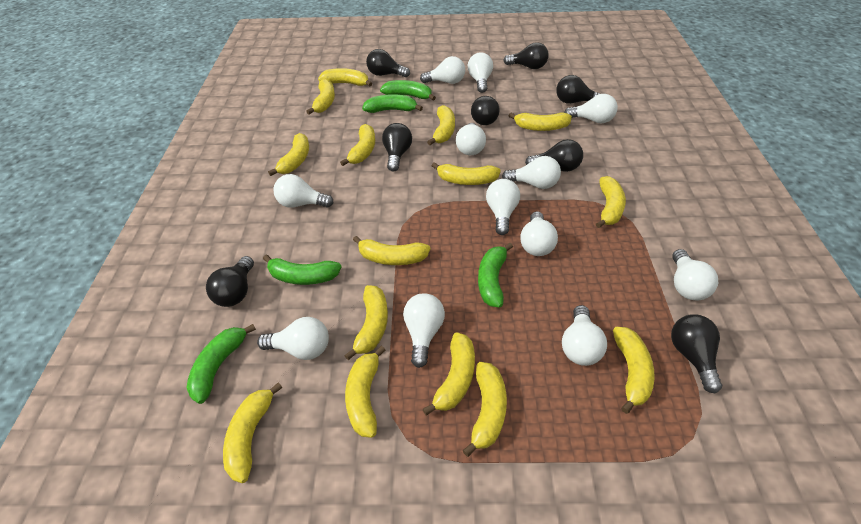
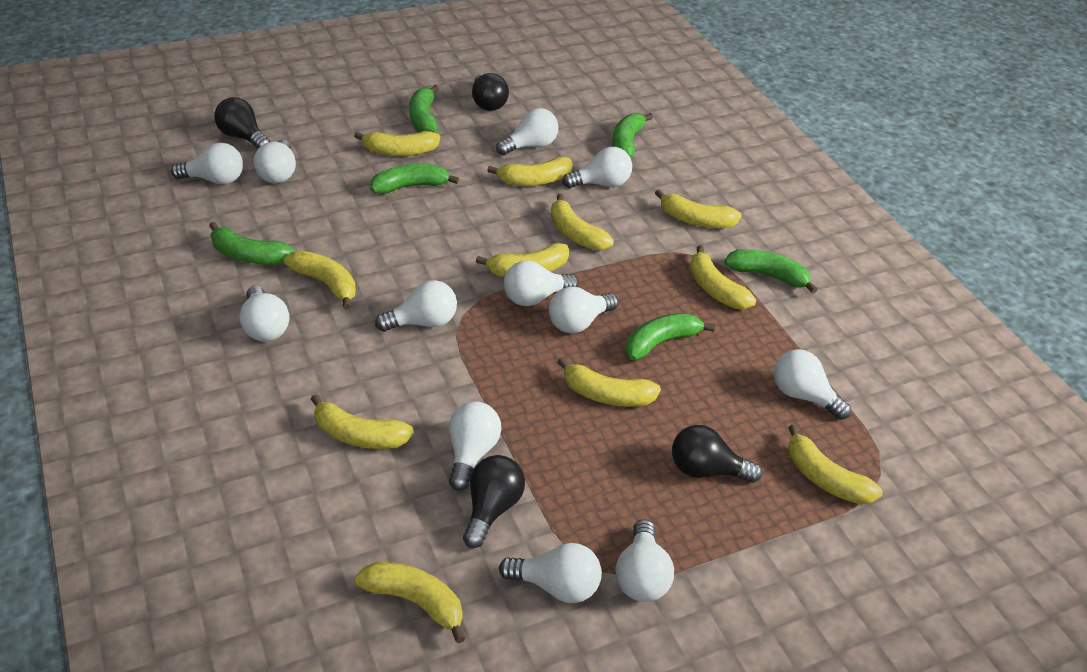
black light bulb: [206,256,254,307] [366,49,410,77] [382,123,412,171] [471,96,500,125] [503,42,549,69] [525,139,583,172] [556,75,600,104] [671,314,722,394] = 8 -> [214,97,271,149] [463,455,525,548] [472,73,509,111] [672,425,762,483] = 4
green banana: [187,324,256,404] [263,255,342,285] [362,94,423,113] [380,80,436,100] [478,243,513,308] = 5 -> [209,222,294,264] [370,163,459,194] [409,85,439,133] [612,113,653,159] [625,313,715,361] [724,249,818,294] = 6
yellow banana: [223,382,282,483] [268,133,309,176] [306,79,335,114] [318,68,372,86] [340,124,375,166] [344,285,388,360] [345,346,385,438] [353,236,430,265] [423,332,475,415] [427,105,455,145] [432,162,501,185] [463,362,507,457] [508,112,572,131] [596,176,626,228] [613,327,655,414] = 15 -> [284,251,356,310] [311,394,414,449] [354,131,440,156] [354,562,466,643] [476,243,569,277] [487,156,573,186] [551,194,614,251] [557,357,661,407] [655,189,742,228] [690,245,756,309] [788,425,883,505] = 11

